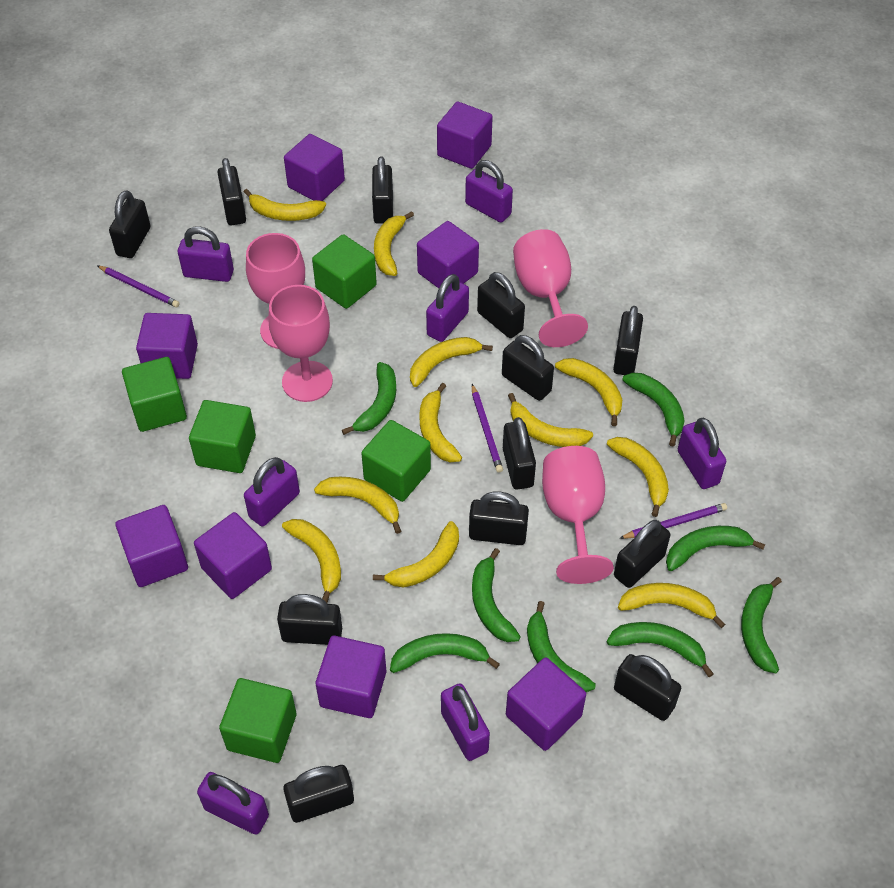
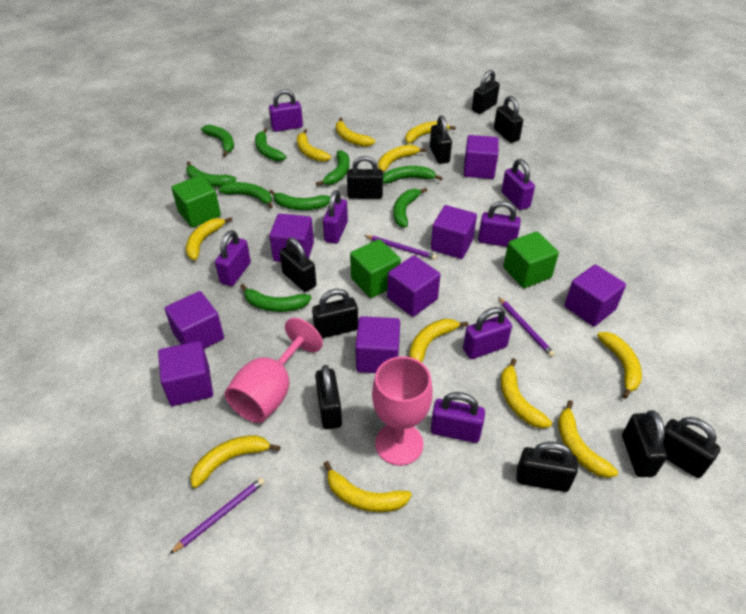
black padlock: [109,190,151,258] [217,158,246,225] [277,594,342,645] [283,765,354,823] [372,157,393,224] [469,492,529,545] [477,272,525,338] [502,335,554,401] [503,417,536,490] [613,306,643,375] [614,520,670,588] [614,654,681,721] = 12 -> [280,238,317,292] [312,289,358,338] [315,365,342,429] [347,156,383,199] [430,115,452,164] [472,70,500,114] [494,96,523,143] [516,442,578,492] [622,411,668,477] [663,417,720,478] = 10
green banana: [342,362,396,435] [390,633,500,673] [472,548,521,642] [527,601,596,692] [607,622,714,677] [622,373,685,446] [666,526,765,572] [741,577,782,673] = 8 -> [186,161,236,187] [201,125,234,157] [218,182,273,209] [240,284,312,312] [255,128,287,161] [269,190,331,210] [316,150,350,186] [383,166,443,184] [393,188,427,228] = 9
green cube: [122,357,187,432] [189,400,256,473] [219,678,297,763] [312,234,377,309] [361,420,431,502] = 5 -> [171,175,221,228] [350,239,401,298] [503,231,559,288] = 3
pink goblet: [246,233,305,349] [268,285,333,402] [513,229,588,347] [542,446,614,584] = 4 -> [224,318,323,423] [372,356,433,466] = 2

